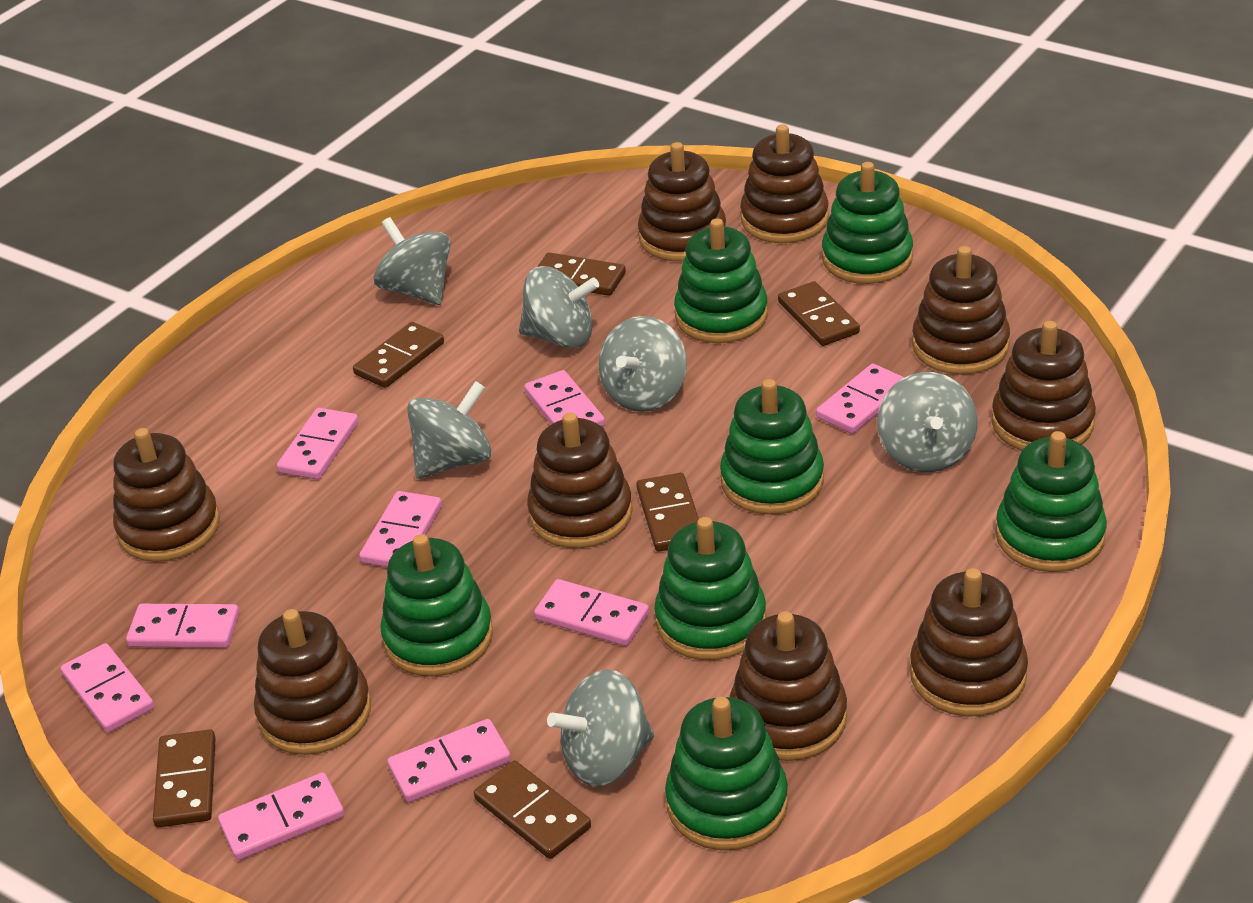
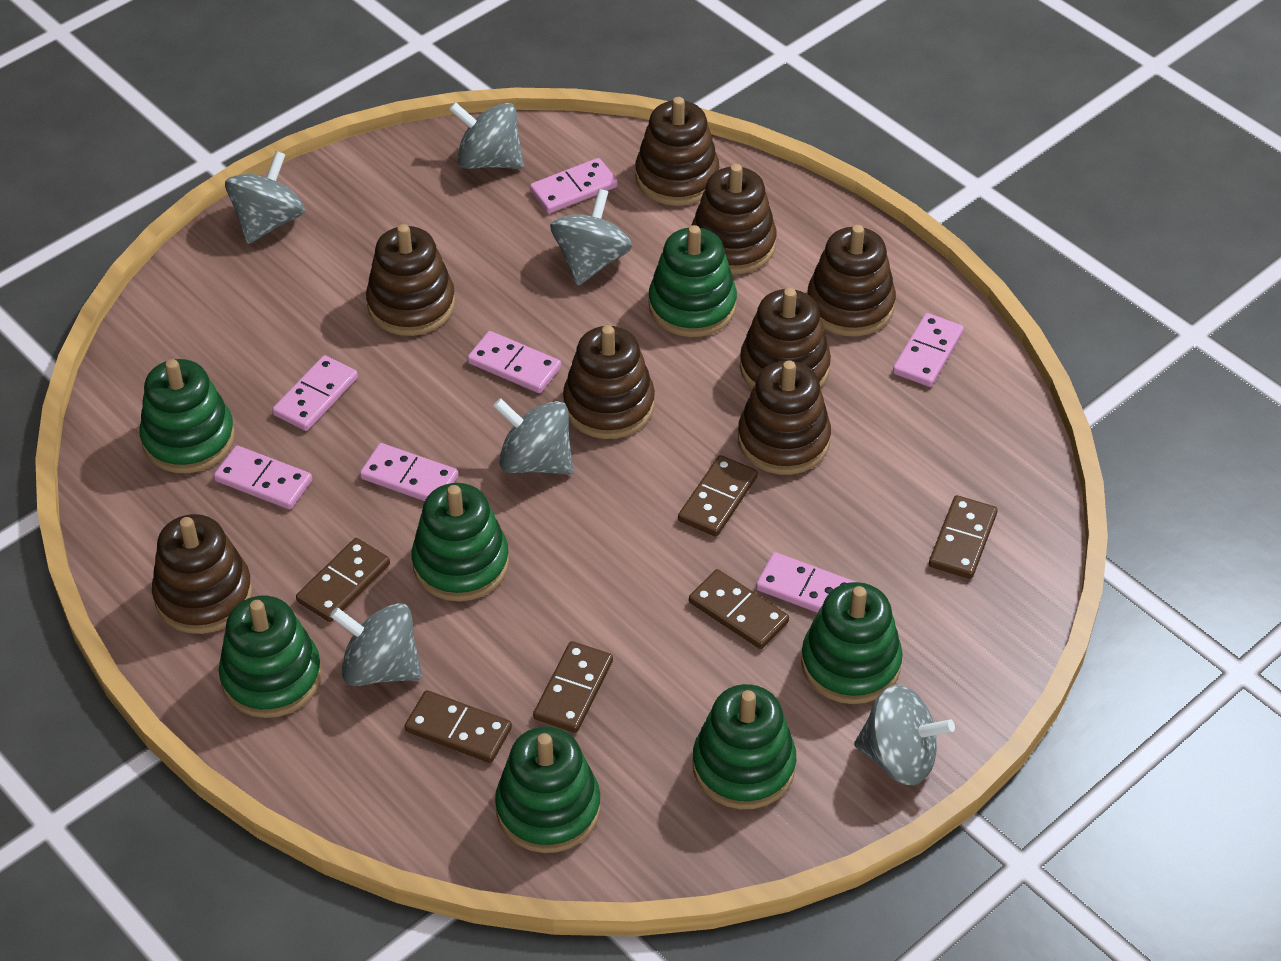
brown stacking toy: [113,428,220,562] [254,609,371,755] [527,412,633,548] [638,142,726,261] [730,611,847,761] [740,124,829,243] [910,568,1028,717] [912,246,1010,375] [992,321,1096,451] = 9 -> [152,514,253,634] [366,224,455,336] [563,325,655,439] [635,97,719,206] [691,164,776,274] [738,360,831,475] [740,288,831,389] [807,225,896,336] = 8
pink domino: [61,643,154,733] [126,604,239,648] [218,773,344,860] [277,408,359,480] [359,491,442,567] [387,719,511,802] [524,370,605,427] [534,579,649,646] [816,364,905,434] = 9 -> [214,445,312,509] [272,355,358,431] [360,443,458,501] [467,331,561,393] [530,158,618,213] [756,552,856,613] [893,313,964,387] = 7

